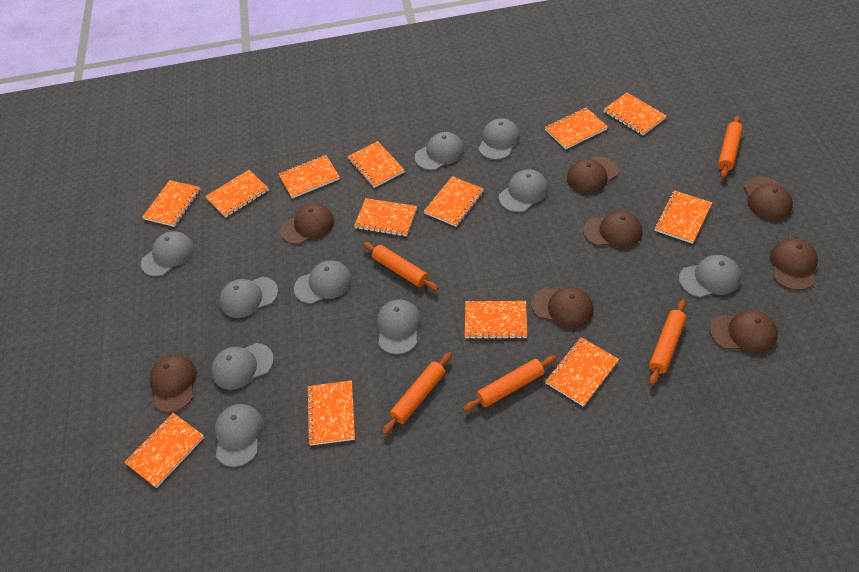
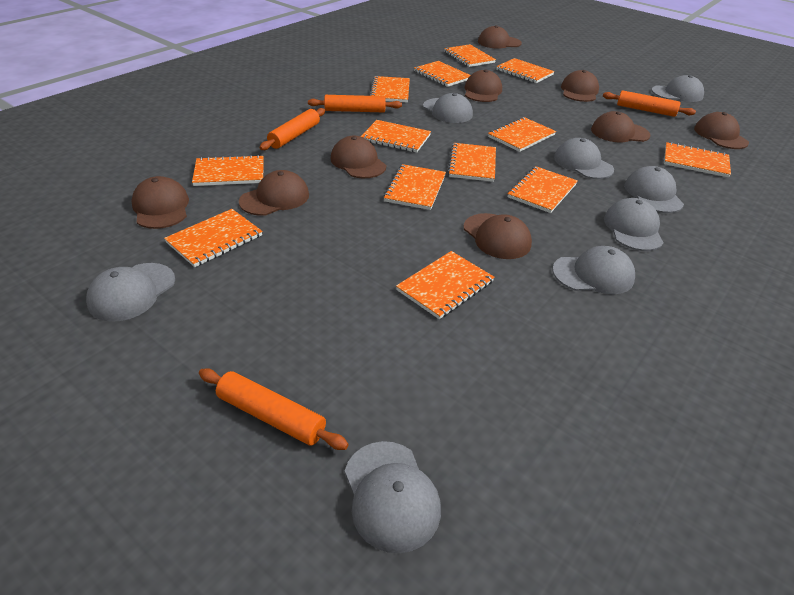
brown cap: [149,355,197,413] [280,203,335,245] [531,287,594,328] [567,157,618,194] [583,211,642,248] [710,310,778,354] [744,177,793,220] [770,238,818,290] = 8 -> [131,176,189,229] [239,170,309,216] [331,136,386,178] [464,213,532,259] [465,70,502,102] [478,25,522,49] [561,70,599,102] [591,111,651,142] [694,112,749,149] = 9
grey cap: [141,231,194,277] [211,343,274,390] [215,404,264,467] [219,277,278,318] [294,260,352,304] [377,300,421,355] [415,132,464,170] [478,118,520,160] [499,169,548,212] [679,255,741,298] = 10 -> [86,263,175,322] [345,441,441,553] [423,93,473,123] [552,246,635,294] [554,138,614,179] [604,198,664,251] [625,166,684,213] [652,75,704,102] = 8
orange rolling pin: [363,242,438,291] [382,352,452,434] [463,355,557,411] [649,300,686,386] [718,115,743,178] = 5 -> [199,368,349,450] [259,108,325,150] [308,95,402,112] [603,90,696,117] = 4

